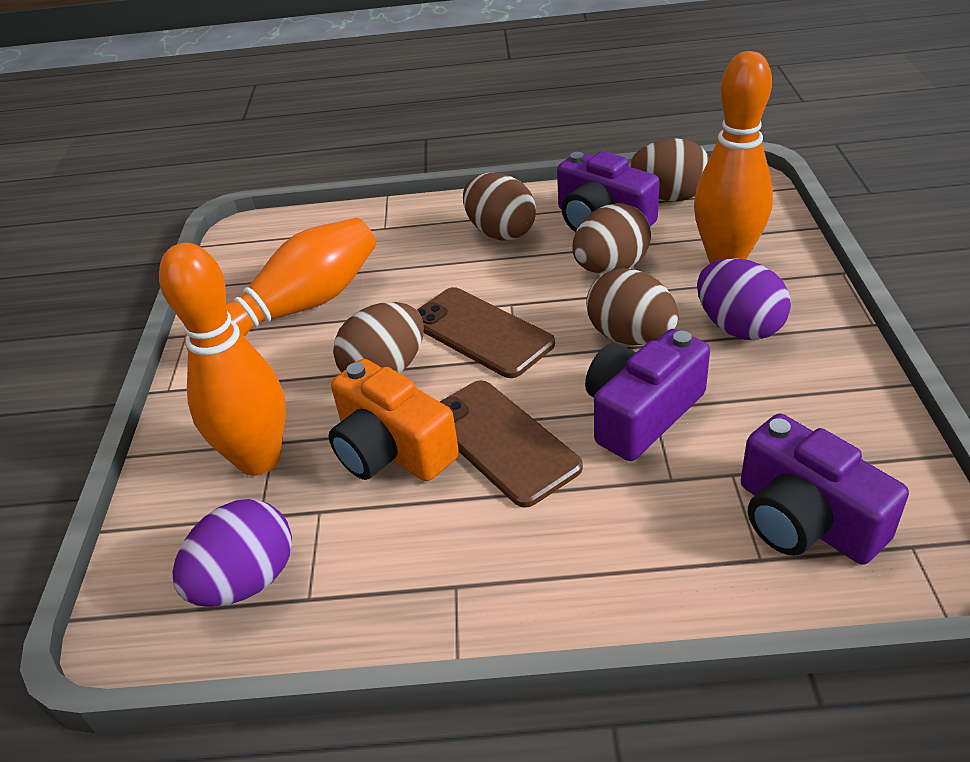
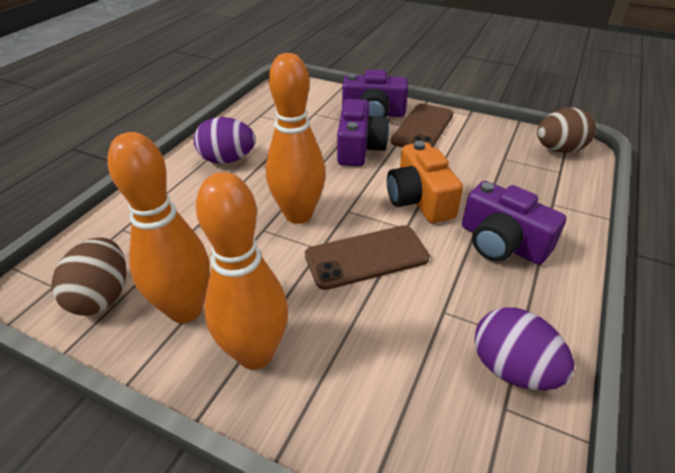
brown egg: [333,302,424,373] [463,173,536,241] [573,203,651,274] [586,268,679,345] [629,138,709,201] = 5 -> [51,237,126,316] [537,108,596,153] = 2

